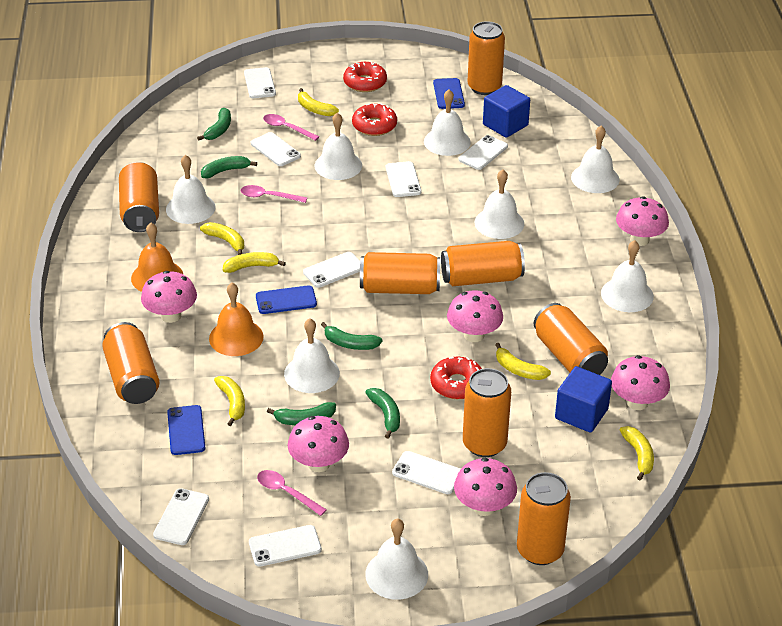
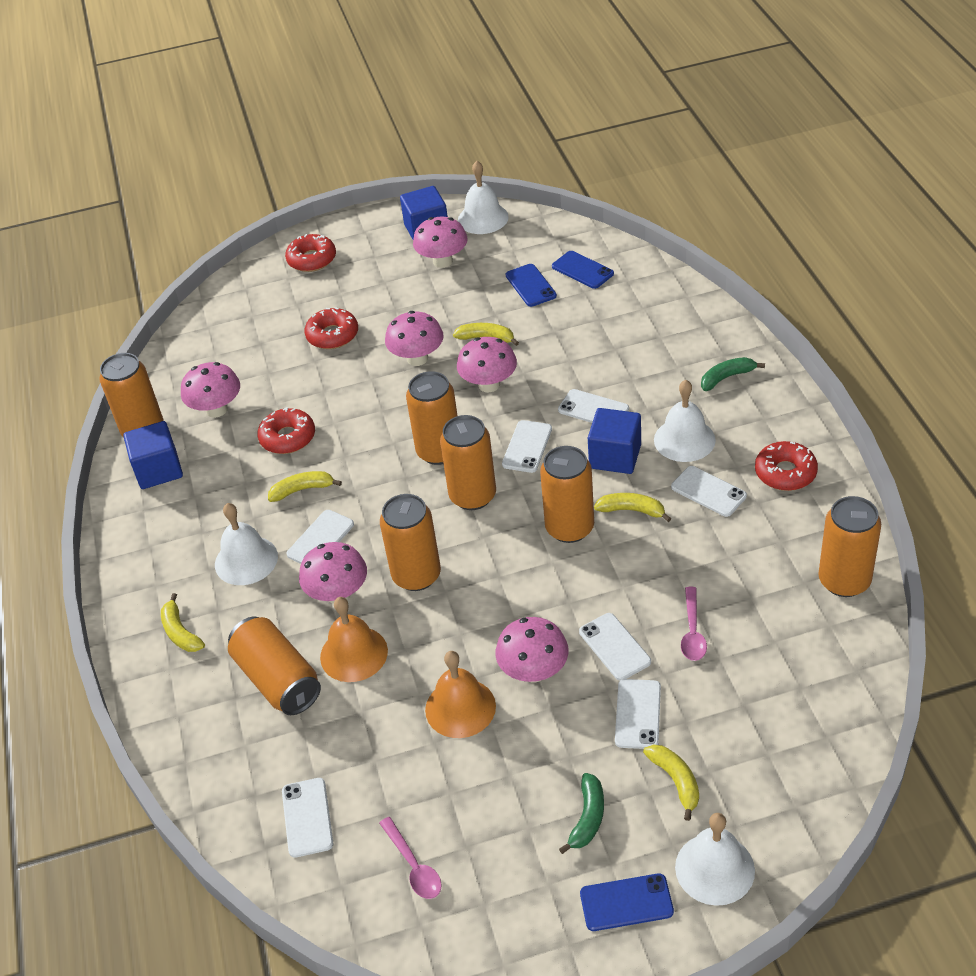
blue cube: [483,85,530,138] [555,366,612,433] = 2 -> [123,421,183,489] [400,186,448,239] [588,408,641,474] = 3
green banana: [197,108,231,140] [201,156,257,178] [267,402,336,425] [321,322,382,350] [365,388,400,439] = 5 -> [559,773,604,854] [701,357,765,391] = 2
orange can: [102,322,160,404] [119,162,159,232] [360,252,440,294] [441,241,525,286] [463,368,511,457] [468,21,505,95] [517,472,571,565] [534,303,608,375] = 8 -> [100,353,163,437] [228,616,321,715] [380,494,441,591] [406,371,458,465] [440,415,496,510] [540,446,594,543] [818,496,881,597] = 7
pink spoon: [241,185,307,203] [257,470,327,516] [263,114,319,141] = 3 -> [379,817,442,899] [681,587,707,661] = 2
red donut: [343,62,387,92] [352,103,397,136] [430,357,482,399] = 3 -> [257,407,315,454] [285,234,336,272] [304,307,358,349] [755,441,818,491] = 4
white bell: [166,155,215,224] [284,318,340,393] [315,113,362,180] [365,518,428,600] [424,89,471,156] [474,169,524,239] [571,125,619,193] [601,240,654,312] = 8 -> [215,503,278,585] [458,161,509,234] [654,380,716,462] [675,813,755,906] = 4
white phone: [153,488,209,545] [244,67,276,98] [249,525,322,567] [251,132,301,166] [303,252,360,288] [386,161,421,197] [392,451,461,494] [458,135,508,170] = 8 -> [282,778,333,858] [287,510,354,564] [502,420,552,473] [558,389,629,423] [579,613,651,681] [615,679,661,749] [671,466,747,517] = 7
yellow banana: [200,222,244,255] [214,376,245,426] [223,252,286,273] [298,88,339,116] [495,343,551,380] [620,426,654,480] = 6 -> [161,593,205,652] [268,471,342,502] [453,323,519,346] [594,493,671,522] [643,745,699,821] = 5

